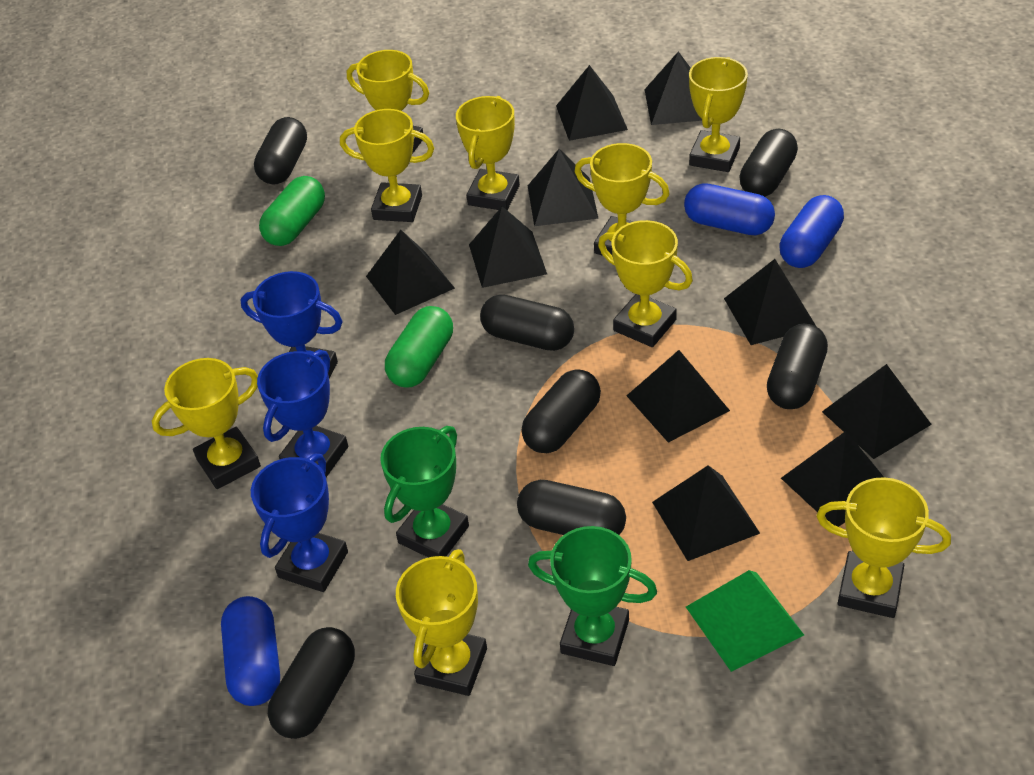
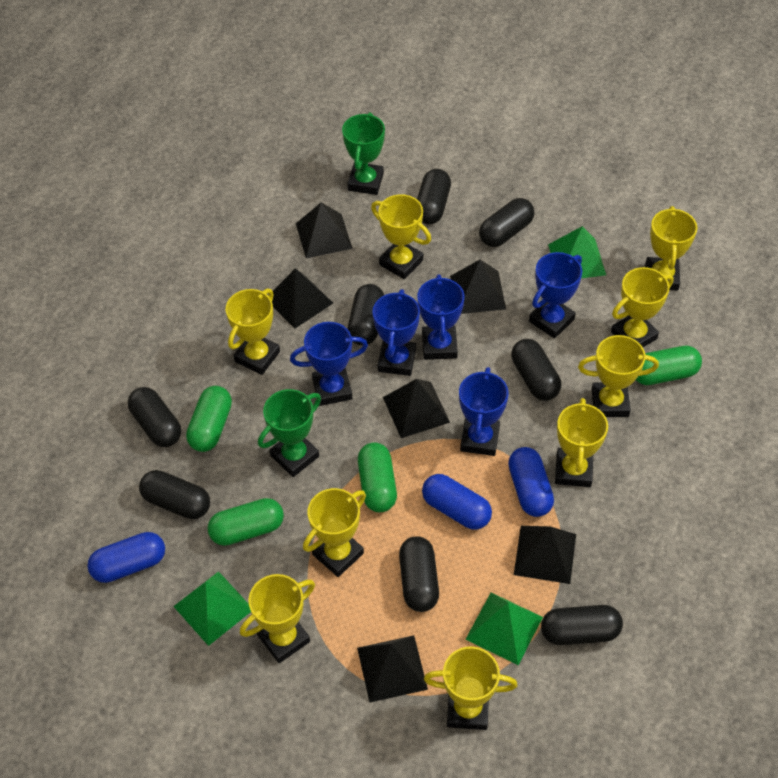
black capsule: [254,117,307,184] [268,627,355,739] [480,294,574,351] [517,480,626,535] [522,369,601,453] [739,129,798,197] [767,324,828,409] = 7 -> [128,387,181,447] [139,470,210,519] [347,284,384,345] [399,536,439,612] [417,169,451,224] [479,198,534,247] [511,339,561,401] [541,605,623,645] = 8
black pyramid: [366,230,455,315] [469,206,547,288] [528,149,599,226] [556,65,628,141] [627,350,730,443] [644,51,702,125] [652,465,760,561] [724,259,817,345] [781,431,884,527] [822,364,932,459] = 10 -> [272,268,333,329] [296,202,353,258] [357,635,428,702] [383,379,450,438] [450,260,506,314] [514,526,576,584] = 6
blue trophy: [240,271,343,378] [251,454,348,592] [257,350,348,477] = 3 -> [290,322,368,406] [372,289,420,376] [417,274,465,360] [459,367,509,456] [529,252,582,339] = 5
green capsule: [259,176,325,246] [385,306,453,387] = 2 -> [186,386,232,452] [208,498,284,546] [358,442,397,512] [636,346,702,385] = 4
green pyramid: [686,570,804,672] = 1 -> [173,571,251,646] [465,593,543,665] [548,226,606,278] = 3

